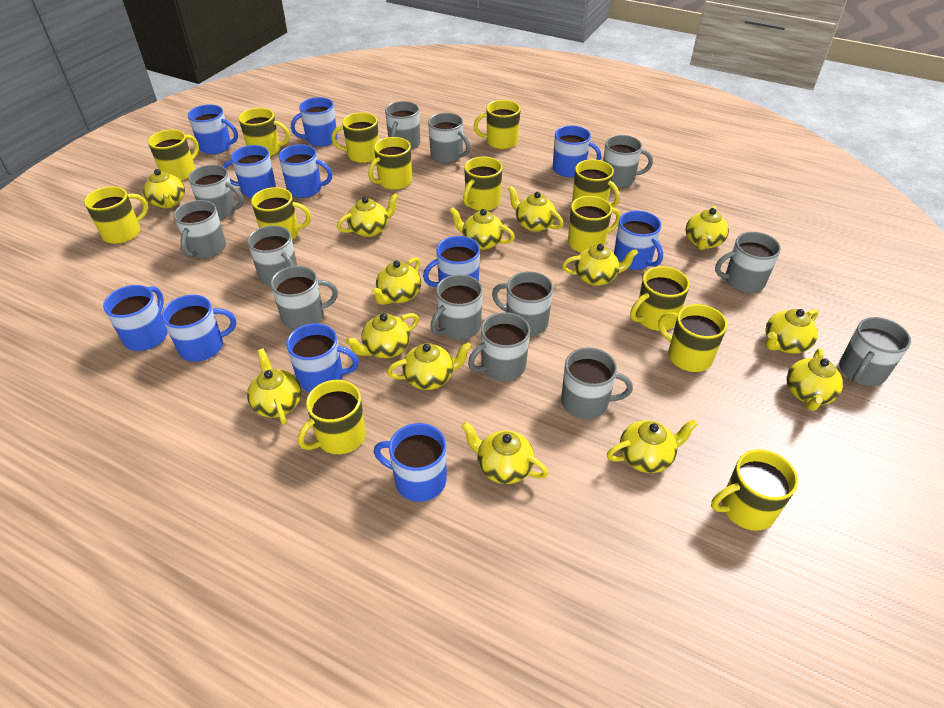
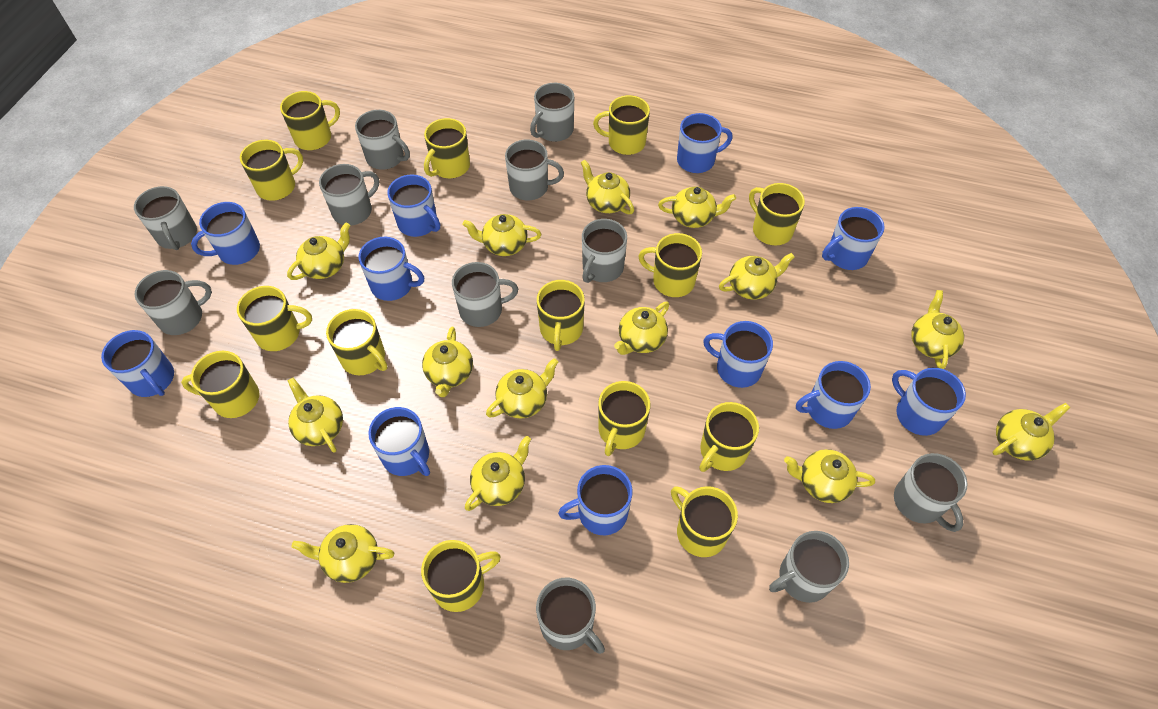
grey mug: [174,200,226,259] [188,165,244,220] [247,225,297,286] [271,266,338,330] [385,101,420,150] [428,113,470,163] [431,274,483,340] [468,312,530,381] [492,271,553,336] [561,347,633,419] [603,135,653,188] [715,232,781,293] [839,317,911,386] = 13 -> [134,186,197,250] [134,270,212,335] [319,164,379,226] [355,110,410,170] [452,262,518,327] [505,139,564,200] [530,83,574,142] [536,578,605,654] [582,219,627,283] [769,531,849,603] [894,453,968,532] = 11

